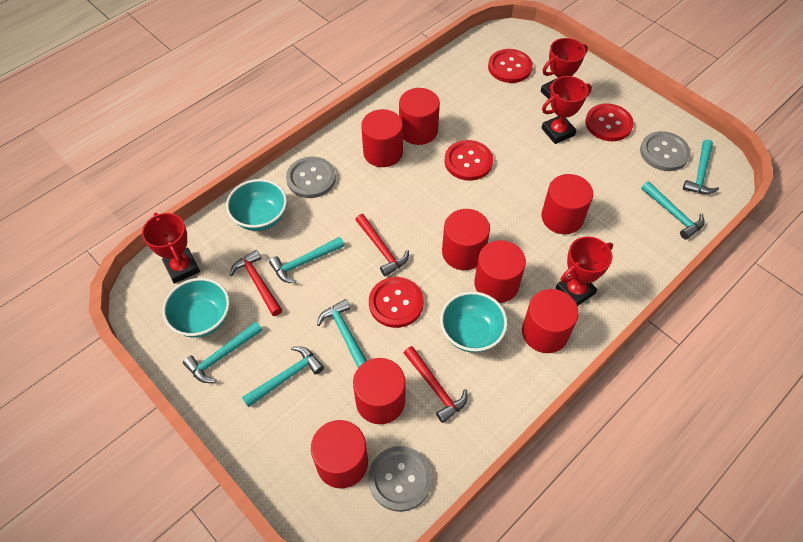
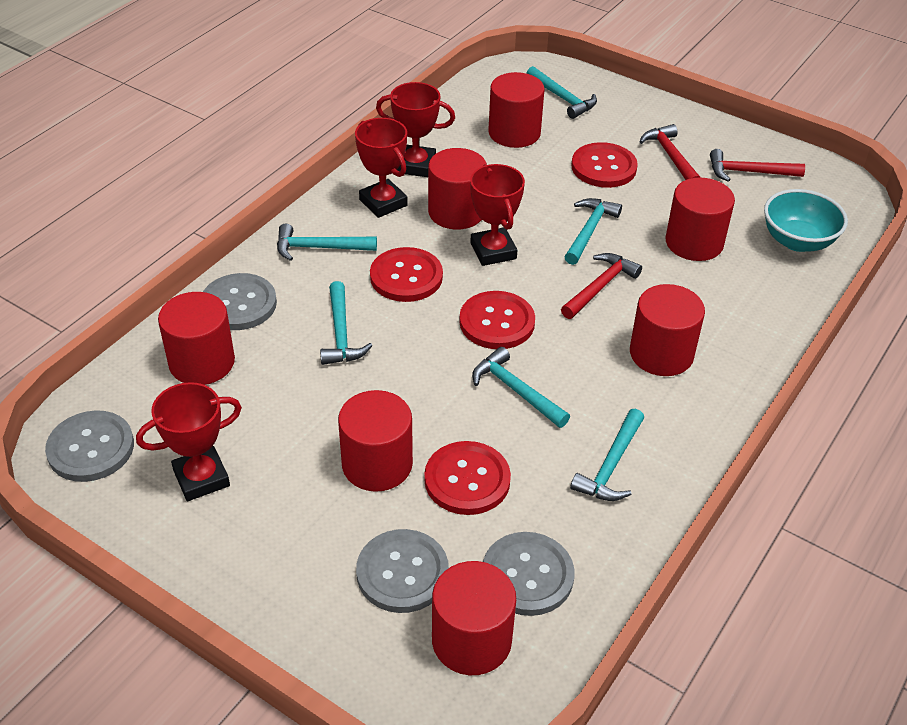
grey button: [286,157,336,198] [368,446,432,512] [640,131,691,171] = 3 -> [45,410,134,482] [203,273,277,330] [356,529,449,613] [483,532,574,616] = 4
red cylinder: [311,420,368,488] [353,358,406,424] [361,109,403,167] [399,88,440,145] [442,209,490,270] [474,240,526,303] [522,289,579,353] [541,174,593,234] = 8 -> [158,292,235,385] [338,390,413,492] [428,148,487,230] [432,561,516,675] [488,72,545,148] [630,284,705,376] [666,178,735,261] = 7
turquoise bowl: [163,278,230,338] [226,179,287,231] [440,291,508,353] = 3 -> [764,189,848,252] = 1

